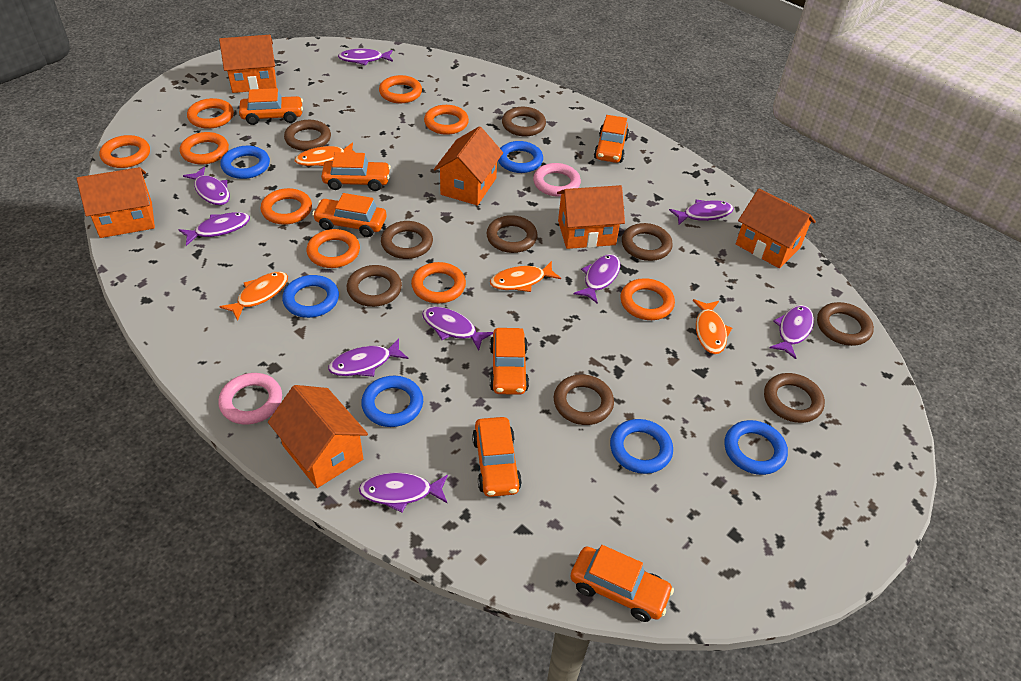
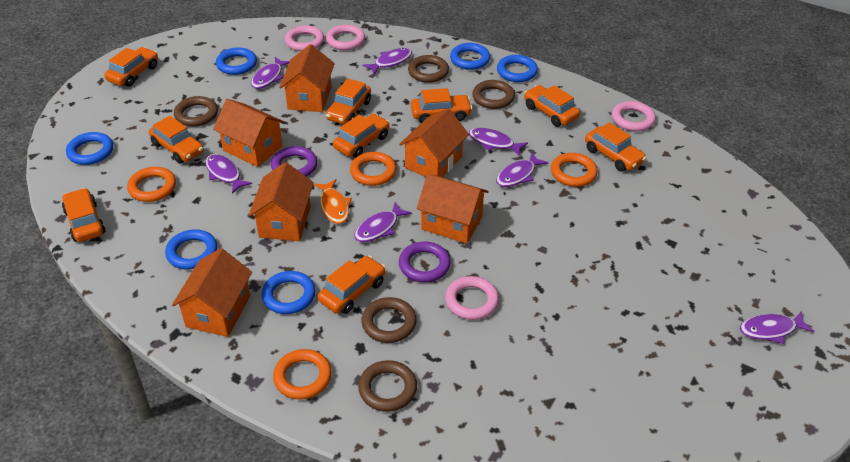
brown ring: [284,120,331,151] [347,265,402,307] [381,221,433,259] [486,215,538,253] [502,107,546,136] [554,374,614,425] [622,223,673,261] [764,373,825,423] [817,302,874,346] = 9 -> [174,96,218,127] [358,360,417,412] [361,297,417,343] [408,55,449,83] [472,80,515,109] = 5
orange car: [239,88,303,125] [312,193,387,237] [321,152,391,191] [472,417,522,497] [490,328,529,395] [570,545,674,622] [594,115,629,163] = 7 -> [62,188,106,242] [104,47,158,87] [149,116,204,164] [318,256,386,314] [326,78,371,124] [333,114,390,158] [411,88,472,123] [524,85,580,127] [585,122,646,172] = 9
orange fish: [219,272,288,321] [295,142,356,166] [490,261,561,292] [693,299,732,354] = 4 -> [314,179,352,224] = 1
orange ring: [100,135,150,168] [180,132,229,165] [187,98,234,129] [261,188,312,225] [307,229,360,268] [379,75,422,103] [411,262,466,303] [424,105,469,135] [620,278,675,320] = 9 -> [127,167,176,202] [273,349,332,399] [350,152,397,186] [551,153,598,187] = 4
pink ring: [218,373,282,425] [533,163,581,197] = 2 -> [285,26,324,51] [326,24,365,50] [445,276,499,320] [612,101,656,131] = 4
purple fish: [179,212,250,246] [183,167,230,205] [328,338,409,377] [338,49,393,65] [359,472,448,513] [422,306,493,350] [573,254,620,304] [669,200,734,225] [770,305,814,359] = 9 -> [205,154,252,194] [251,57,290,89] [354,202,412,242] [362,48,412,75] [469,128,528,157] [496,152,548,187] [740,311,815,344] = 7
purple ring: none = 0 -> [271,146,317,177] [399,242,451,282] = 2

